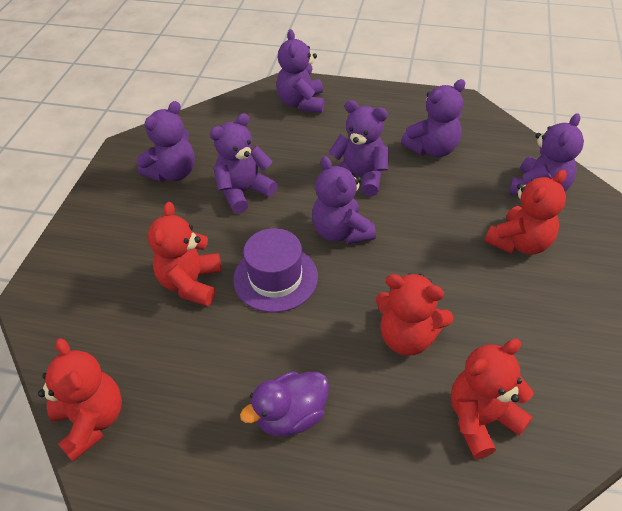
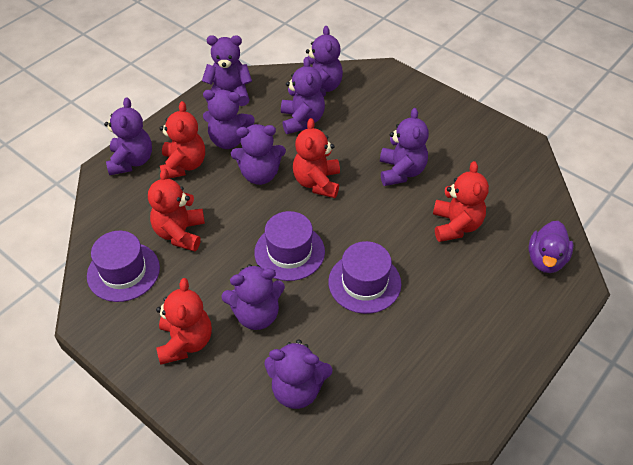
purple hat: [233,228,318,312] = 1 -> [87,231,160,302] [254,211,325,281] [328,241,401,314] = 3
purple teddy bear: [137,101,195,182] [210,113,278,214] [277,29,325,113] [312,156,376,244] [328,100,388,196] [401,79,465,157] [509,113,584,195] = 7 -> [104,97,152,175] [202,35,252,106] [203,90,255,149] [221,264,285,330] [231,124,286,185] [264,339,332,409] [281,57,325,134] [306,26,343,96] [380,108,429,186] = 9

